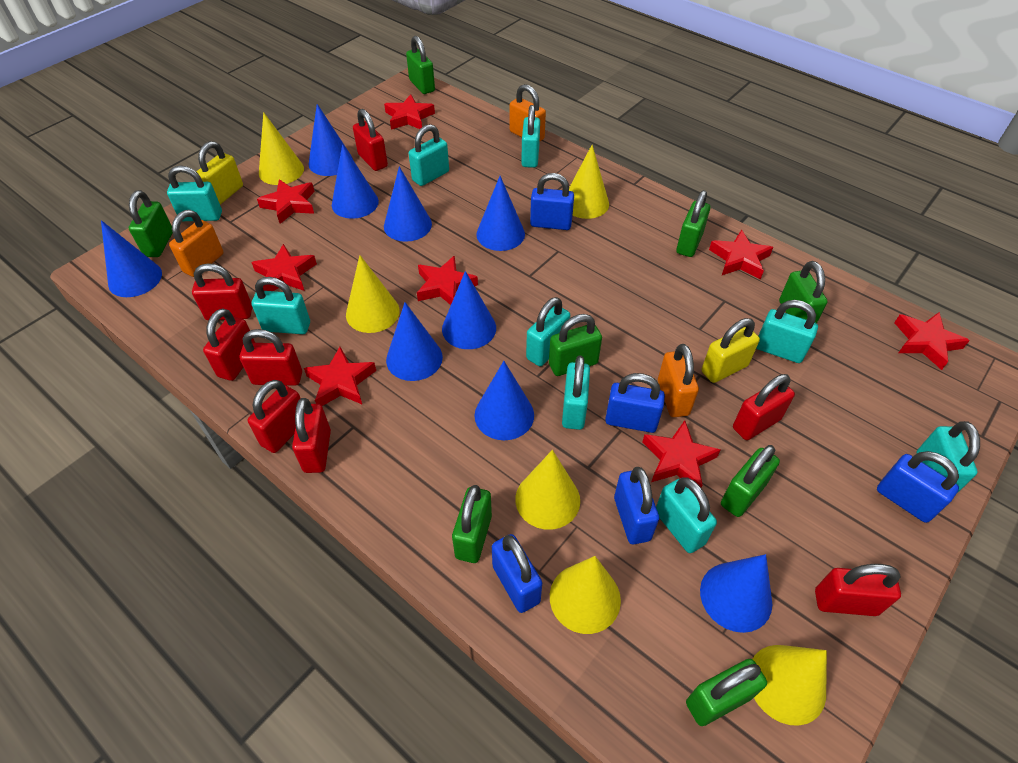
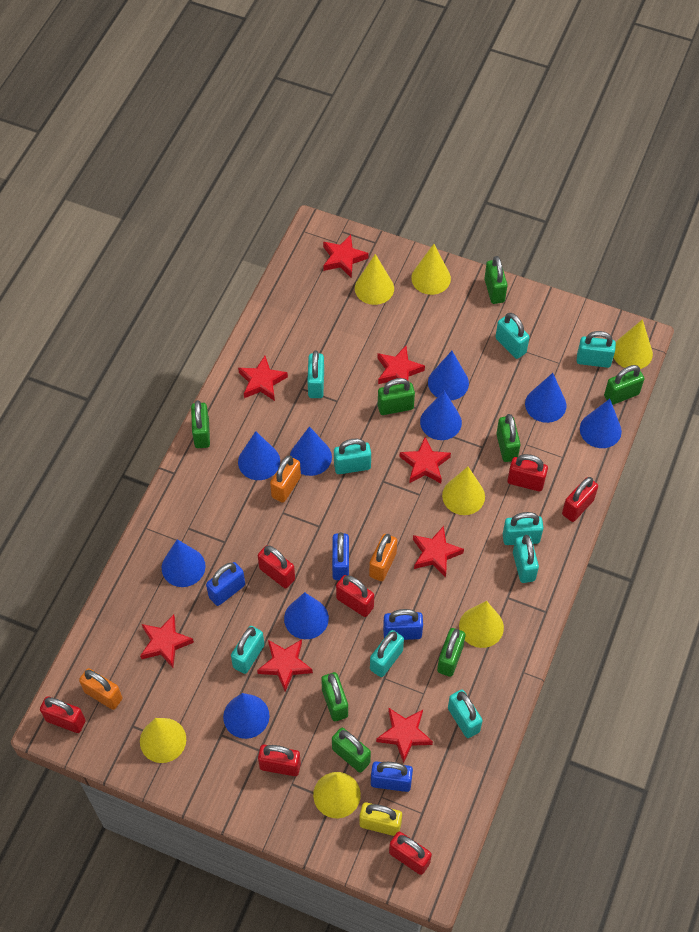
blue padlock: [492,534,542,613] [530,173,574,230] [605,373,665,433] [614,467,659,544] [877,451,959,523] = 5 -> [206,562,245,606] [332,532,349,580] [371,761,413,792] [383,609,423,640] = 4
red padlock: [192,263,252,320] [203,308,255,381] [240,329,302,386] [248,380,301,453] [292,398,331,473] [353,109,388,171] [733,374,795,440] [815,564,901,616] = 8 -> [40,696,86,733] [258,545,295,589] [258,745,301,776] [336,575,374,617] [389,831,432,875] [507,454,548,492] [562,477,598,522] = 7
yellow cone: [259,112,304,185] [346,255,400,333] [515,450,580,530] [550,556,621,634] [569,145,609,219] [753,645,827,726] = 6 -> [140,718,186,763] [313,772,361,818] [355,254,394,305] [411,244,451,295] [442,467,485,515] [459,601,504,648] [613,319,653,369] = 7
yellow padlock: [196,141,243,205] [702,318,760,383] = 2 -> [359,802,402,836] = 1

